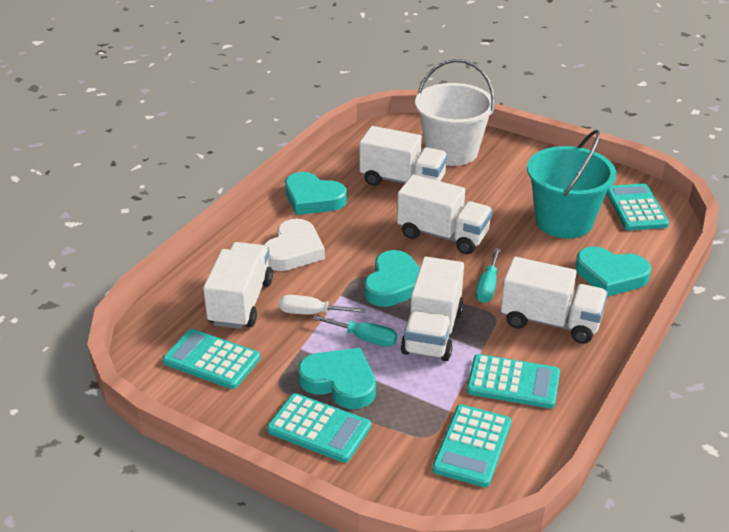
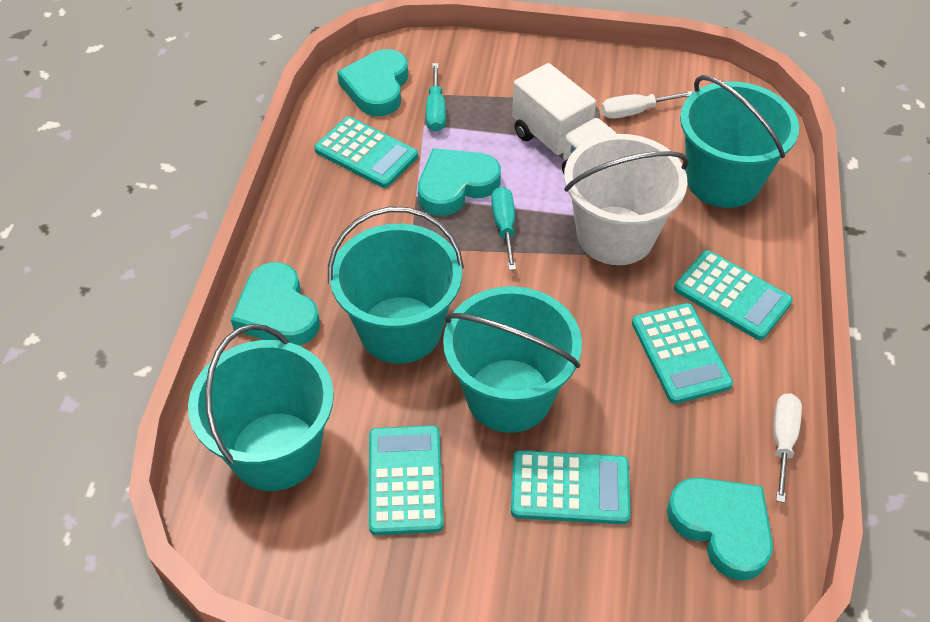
turquoise bucket: [527,130,616,239] = 1 -> [188,324,334,491] [328,207,464,364] [443,286,582,433] [680,75,799,208] = 4
white heart: [264,219,325,271] = 1 -> none = 0
white screwdriver: [279,295,366,314] = 1 -> [601,91,692,119] [773,393,802,503] = 2
white truck: [203,242,273,329] [360,126,448,186] [397,175,493,254] [401,257,464,361] [501,257,608,344] = 5 -> [512,63,617,174] = 1

